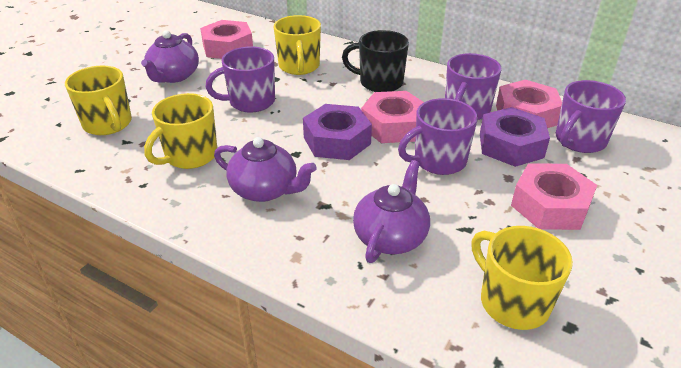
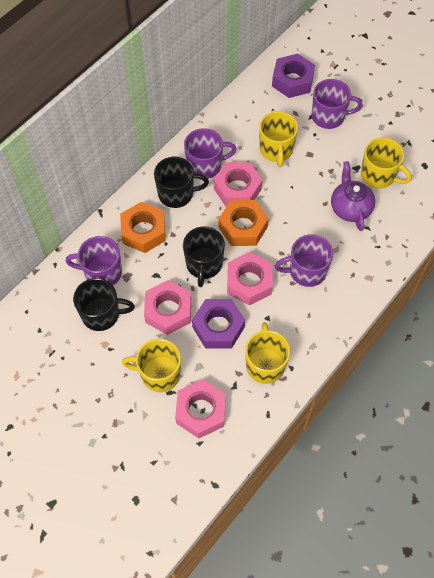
black mug: [342,30,409,92] = 1 -> [73,278,135,331] [154,157,209,208] [183,227,225,287] = 3
orange nut: none = 0 -> [120,202,166,253] [219,200,269,246] = 2
purple teapot: [141,30,199,83] [214,137,317,202] [353,160,430,263] = 3 -> [331,161,375,231] = 1

